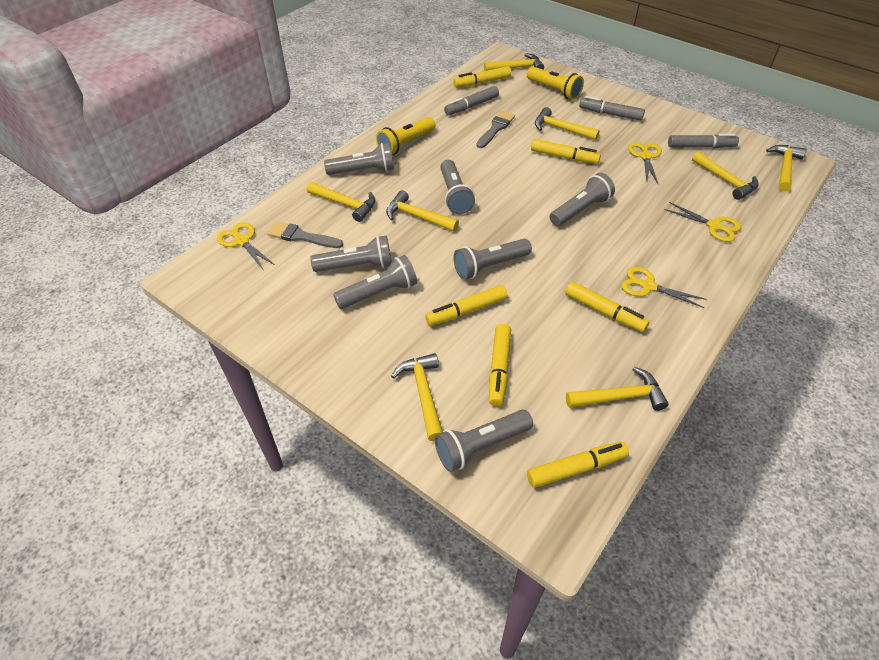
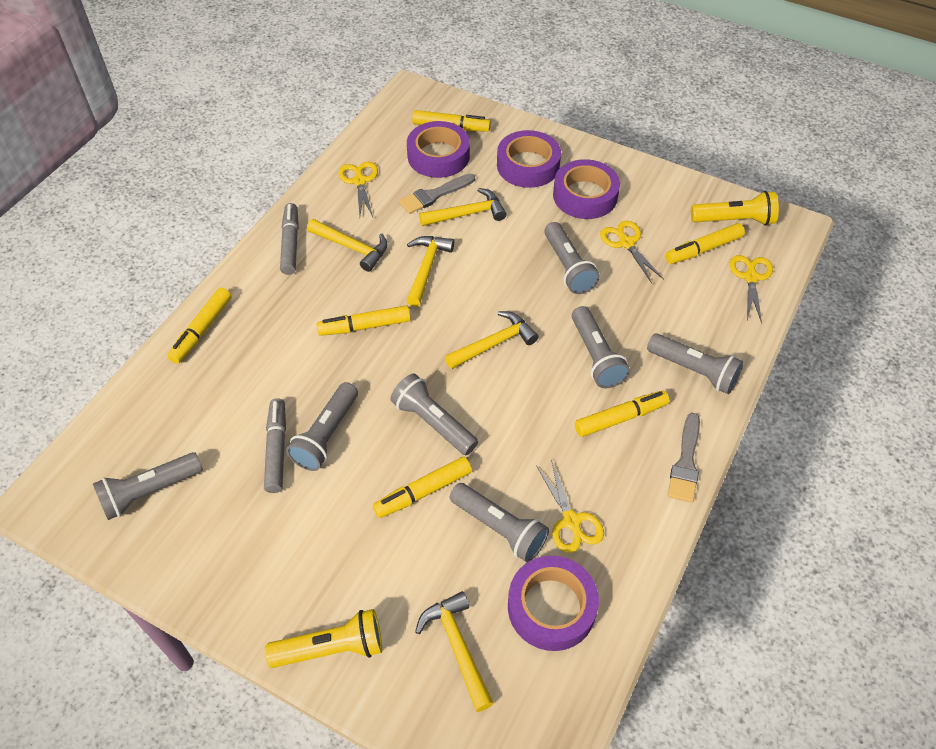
grey marker: [444,86,499,115] [579,96,645,121] [668,134,739,148] = 3 -> [264,398,286,493] [280,203,299,275] = 2
purple tape: none = 0 -> [407,121,470,178] [497,130,561,188] [508,556,599,651] [553,159,620,219] = 4
yellow hammer: [307,182,376,222] [386,190,459,232] [391,353,443,441] [484,53,544,71] [535,107,600,140] [566,367,669,411] [692,151,759,200] [766,145,806,192] = 8 -> [307,219,387,272] [407,236,454,307] [415,591,494,712] [419,188,506,226] [445,311,538,369] = 5

